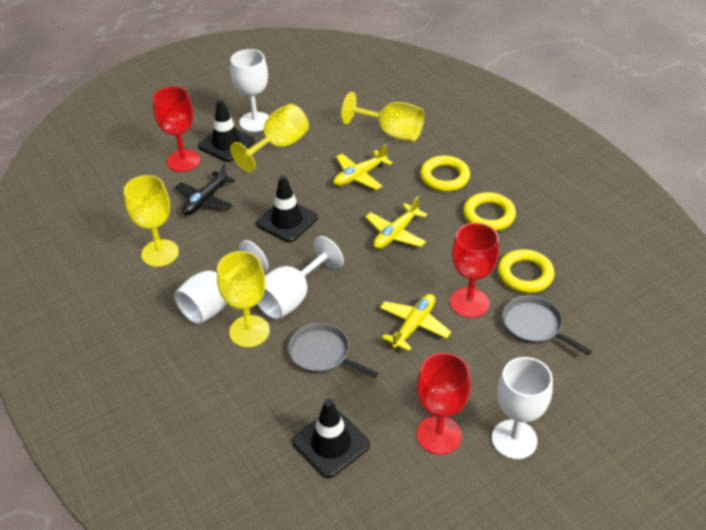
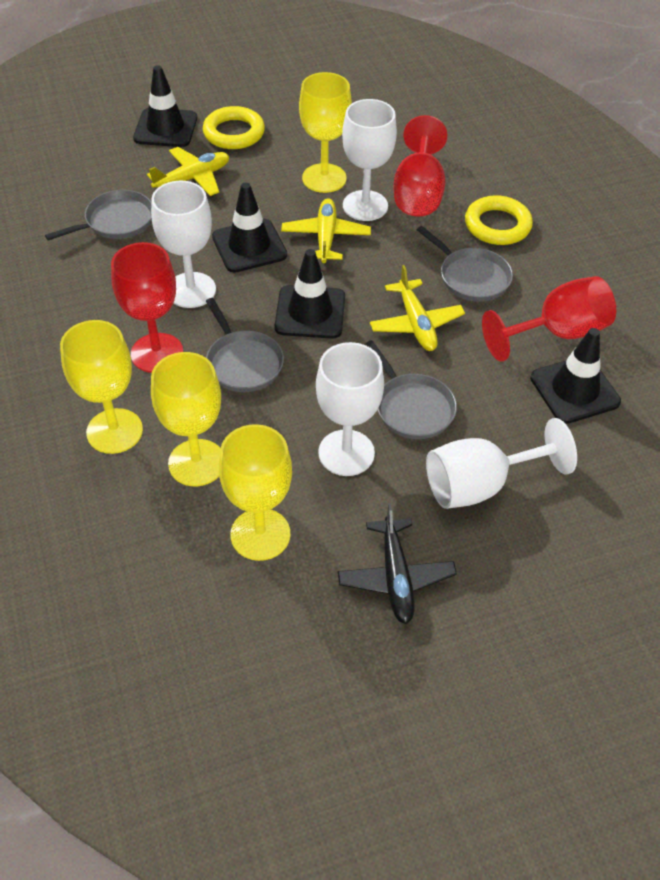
black traffic cone: [198,100,255,162] [256,176,318,243] [292,399,370,478] = 3 -> [133,65,197,147] [212,182,287,273] [275,249,345,339] [530,328,621,424] = 4
grey pan: [288,323,378,378] [502,296,592,355] = 2 -> [45,190,152,241] [206,298,284,392] [365,340,457,439] [417,226,513,302] = 4
yellow ring: [420,155,470,192] [463,192,516,231] [498,249,555,293] = 3 -> [203,106,265,149] [465,195,533,245] = 2

